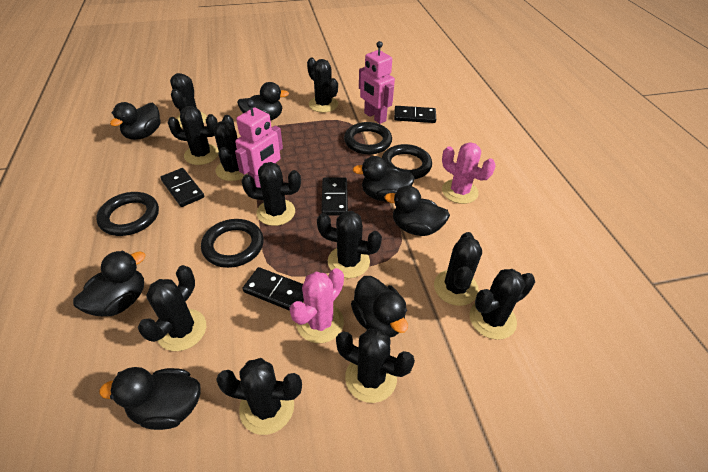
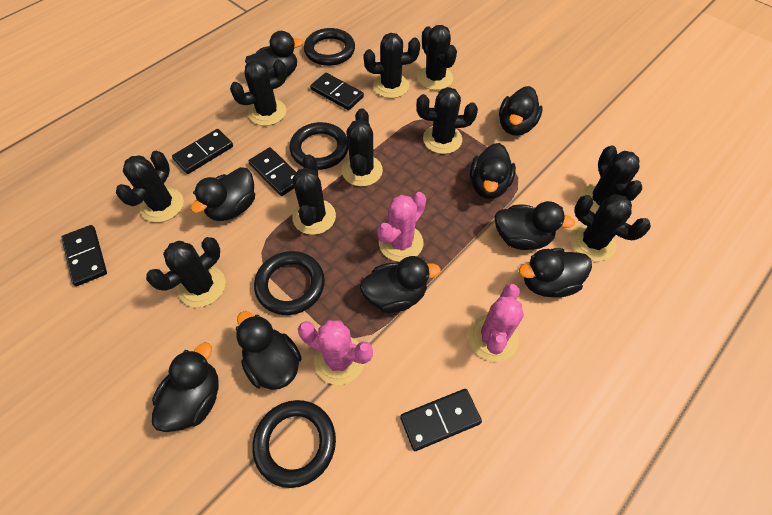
black cactus: [138,265,206,351] [168,106,219,165] [170,73,207,128] [213,115,247,181] [216,358,302,435] [241,162,301,226] [307,57,338,112] [317,211,382,278] [336,329,415,403] [434,232,482,306] [470,269,535,340] = 11 -> [116,151,184,223] [146,237,225,307] [230,59,287,126] [292,154,336,235] [342,108,383,187] [363,33,420,98] [417,25,457,90] [417,87,478,154] [571,194,651,261] [581,145,642,213] = 10
black domino: [161,168,204,207] [243,267,304,311] [322,177,348,215] [394,106,436,123] = 4 -> [61,225,107,286] [172,129,233,174] [248,147,296,196] [310,73,364,110] [400,389,482,451] = 5
black duck: [73,250,146,316] [99,367,200,430] [110,102,161,140] [237,82,289,120] [351,276,408,338] [352,156,415,201] [384,186,450,236] = 7 -> [152,343,219,432] [191,167,255,221] [236,311,302,390] [245,31,303,77] [360,256,441,313] [470,143,516,199] [494,201,575,250] [499,86,543,136] [519,248,592,297] = 9
pink cactus: [290,268,344,343] [442,142,496,204] = 2 -> [298,320,373,385] [377,192,426,262] [468,284,524,361] = 3
pink robot: [235,100,283,188] [359,41,395,124] = 2 -> none = 0

